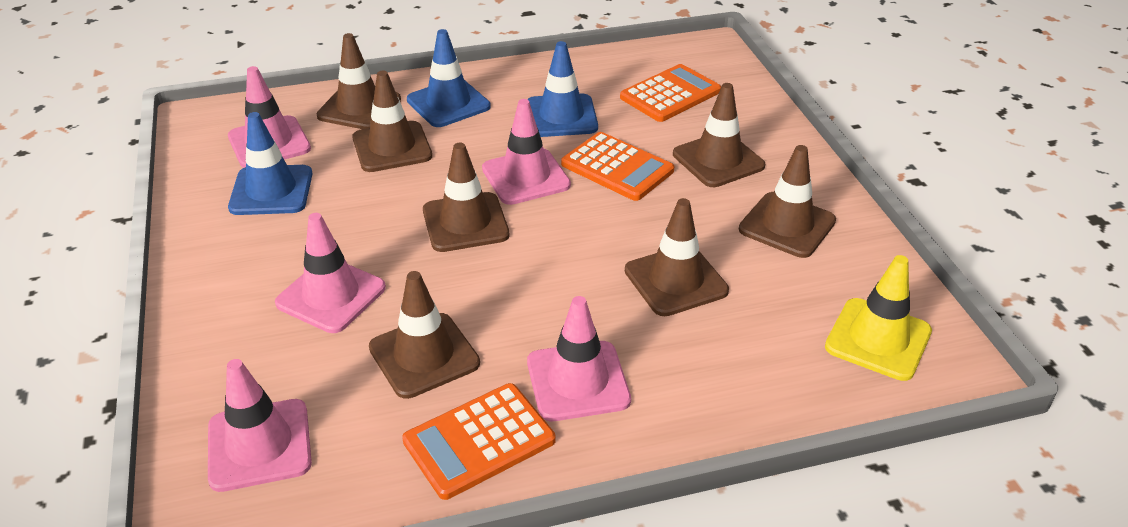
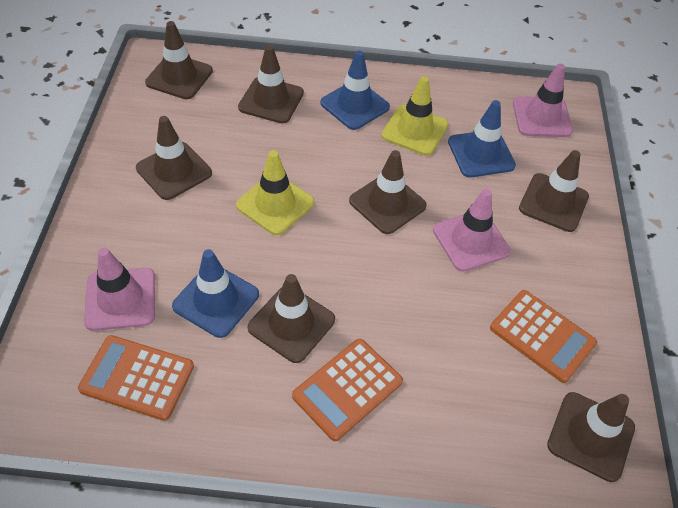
pink traffic cone: [208,359,312,492] [228,66,311,168] [275,213,386,333] [482,99,571,205] [527,296,631,421] = 5 -> [84,248,155,331] [433,189,511,272] [513,64,573,137] = 3
yellow traffic cone: [825,255,932,381] = 1 -> [236,150,314,235] [381,76,449,156] = 2

